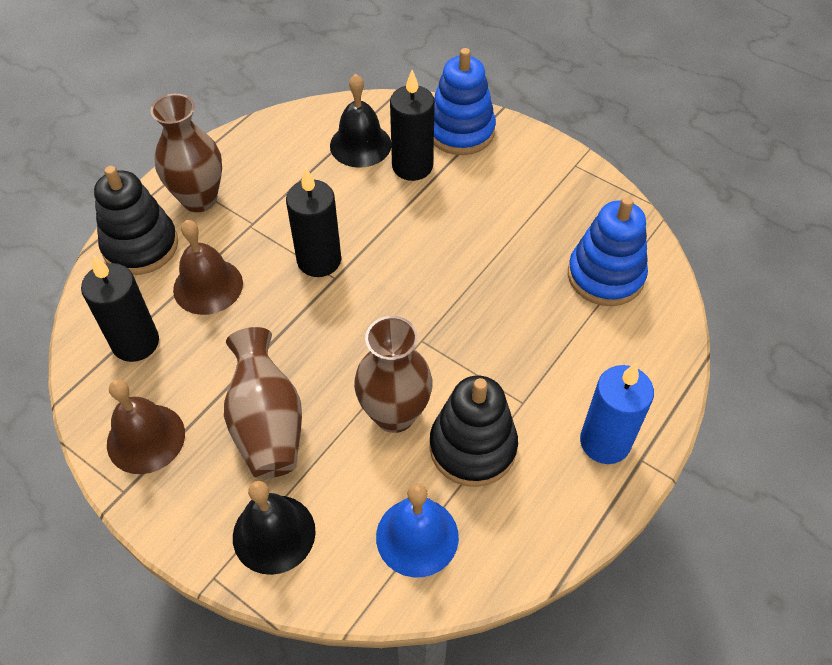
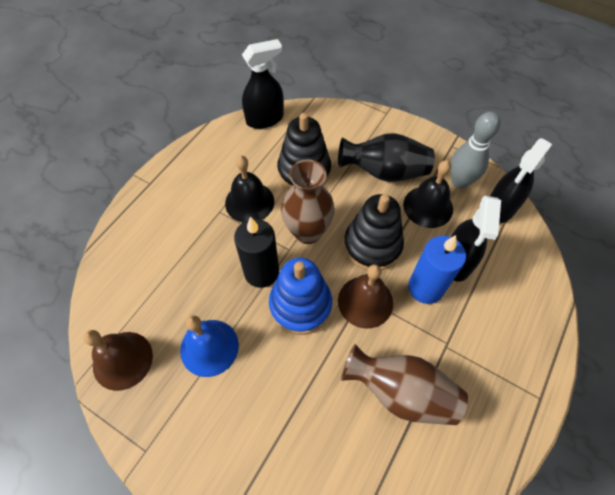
black candle: [81,255,159,362] [286,168,341,277] [390,70,435,181] = 3 -> [234,217,279,288] = 1
black spray bottle: none = 0 -> [242,39,284,129] [451,196,501,282] [490,138,552,224] = 3
black vase: none = 0 -> [338,133,435,182] = 1
blue stacking toy: [434,48,496,155] [568,197,648,306] = 2 -> [269,258,332,335] = 1
brown vase: [151,94,222,212] [224,327,302,479] [354,316,433,433] = 3 -> [281,159,335,244] [341,344,468,425] = 2
grey bowling pin: none = 0 -> [450,112,500,189] = 1

